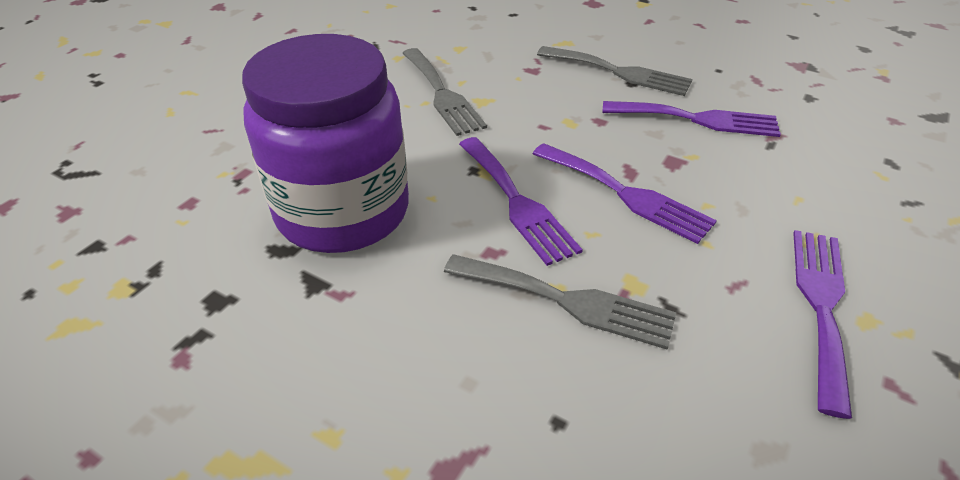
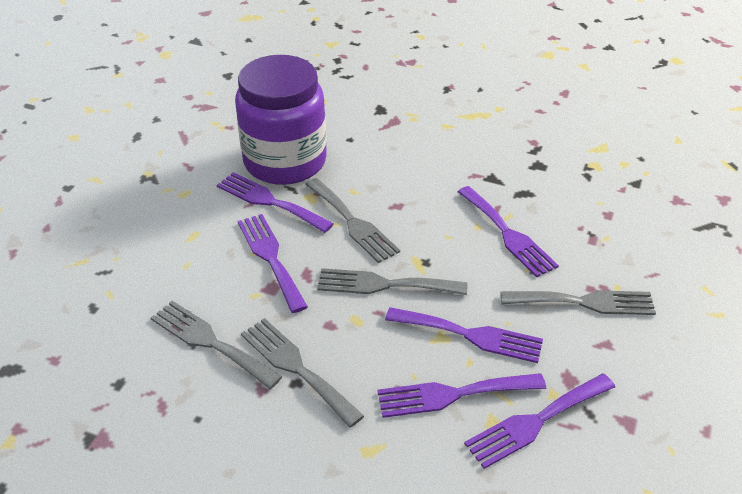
grey fork: [402,48,487,136] [444,254,676,350] [537,46,692,96] = 3 -> [151,301,282,389] [241,318,364,428] [305,178,400,263] [317,268,467,295] [501,290,656,315] = 5
purple fork: [459,137,583,266] [533,143,717,244] [602,101,781,137] [793,230,852,419] = 4 -> [217,172,334,233] [237,214,308,313] [377,373,546,418] [385,307,543,363] [458,186,559,277] [464,374,615,469] = 6

